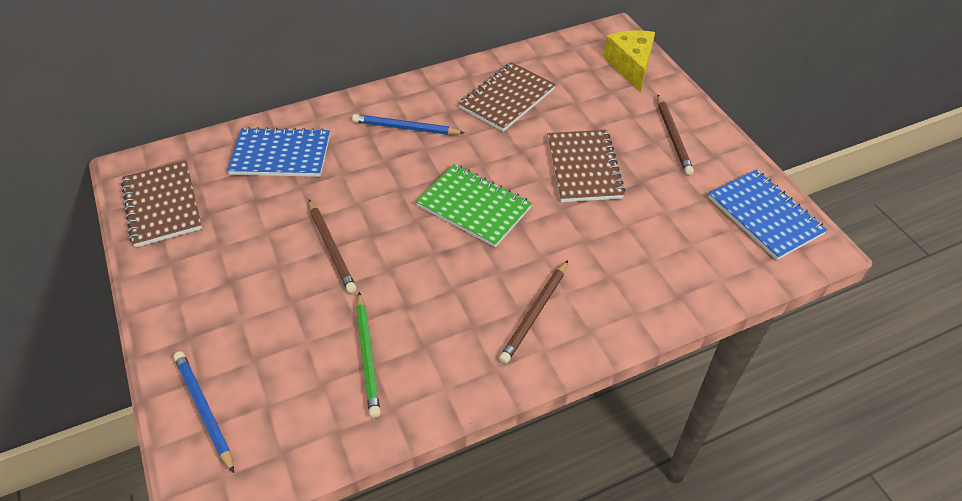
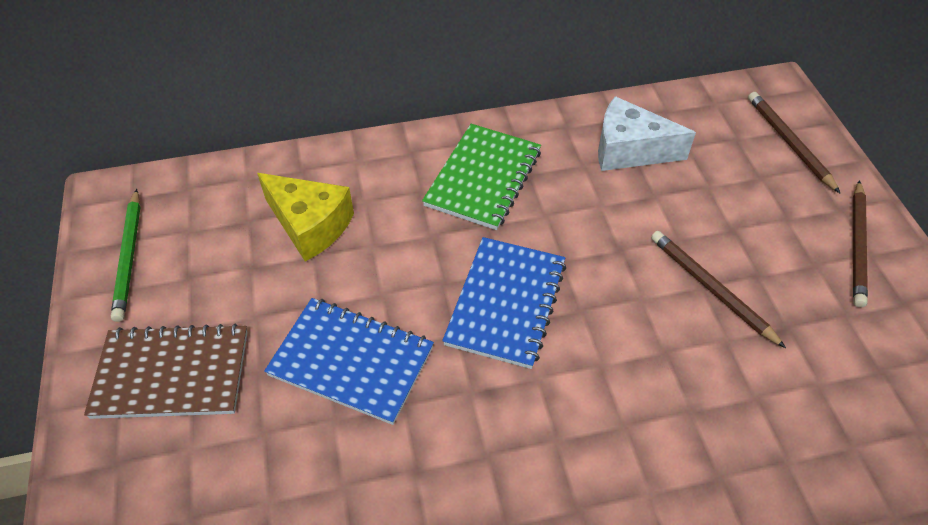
blue pencil: [174,351,234,473] [352,114,465,135] = 2 -> none = 0
brown notebook: [121,160,202,248] [458,62,556,132] [547,130,625,202] = 3 -> [84,324,248,419] = 1
white cheese: none = 0 -> [598,96,696,171] = 1

